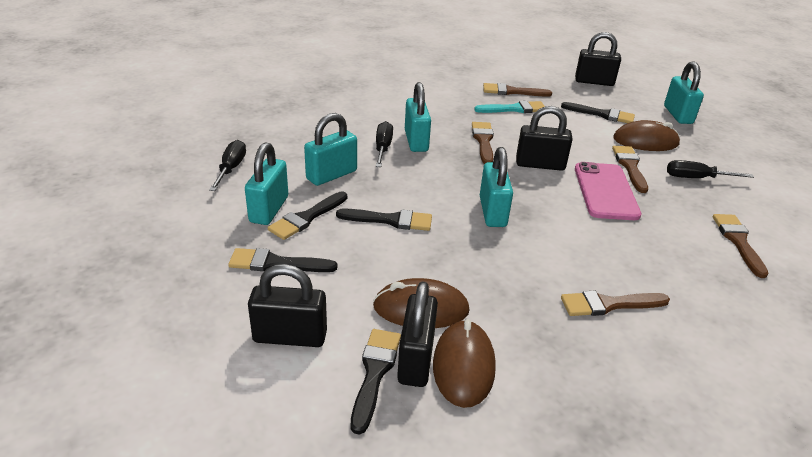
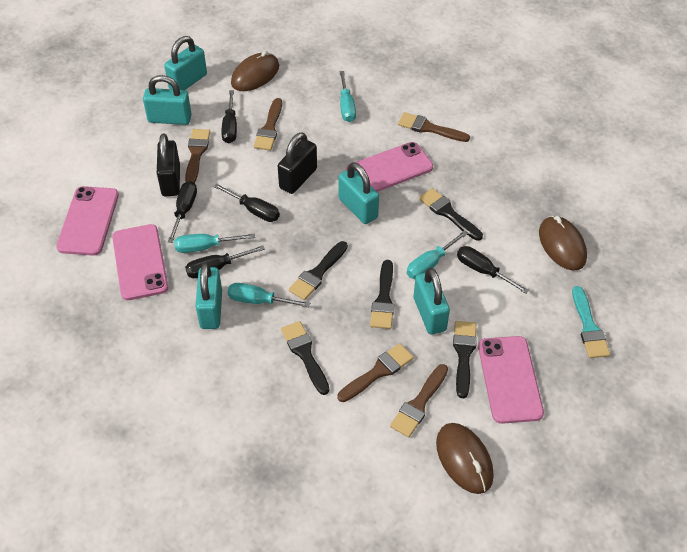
black padlock: [248,264,327,347] [397,282,438,387] [516,106,573,171] [575,32,621,86] = 4 -> [157,134,180,196] [278,133,317,194] = 2
black screwdriver: [209,140,246,191] [376,121,393,167] [667,160,754,178] = 3 -> [168,181,197,243] [185,245,265,278] [213,183,280,222] [221,90,237,143] [457,246,529,294] = 5
pink phone: [575,162,641,220] = 1 -> [56,186,119,256] [112,224,168,300] [346,142,433,192] [478,336,544,424] = 4
turquoise screwdriver: none = 0 -> [174,234,255,253] [228,283,310,307] [340,71,356,122] [407,231,468,279] = 4

